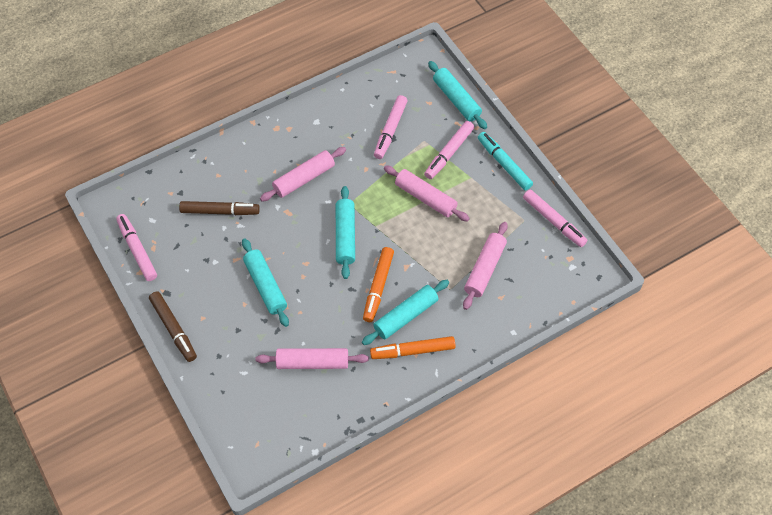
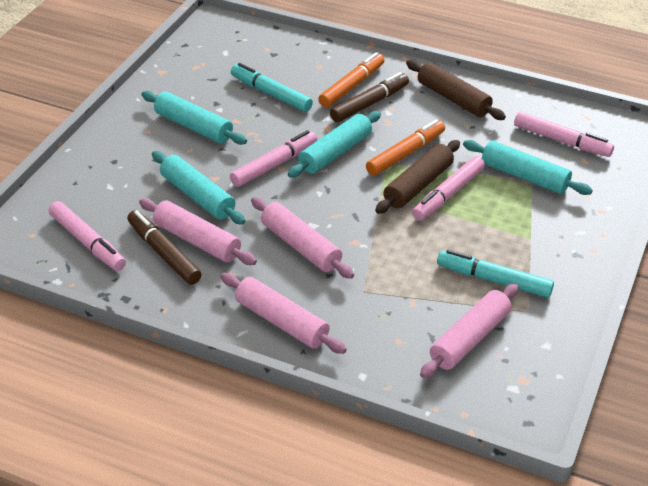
brown rolling pin: none = 0 -> [375,140,460,214] [406,60,506,120] = 2
turquoise marker: [478,132,533,191] = 1 -> [231,63,313,112] [437,250,554,298] = 2

